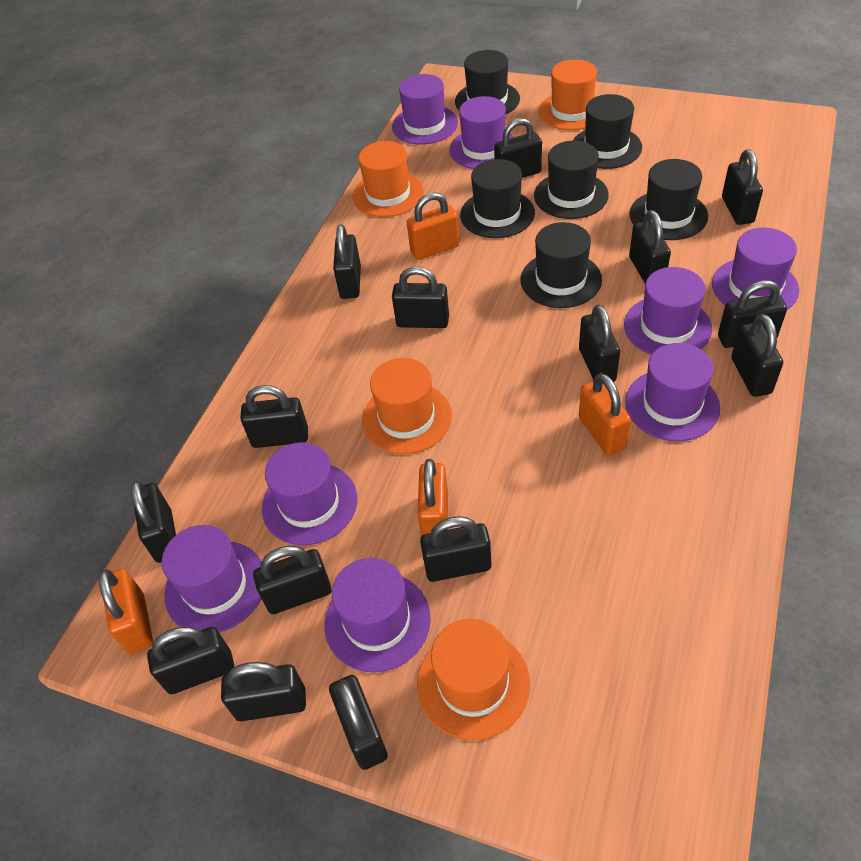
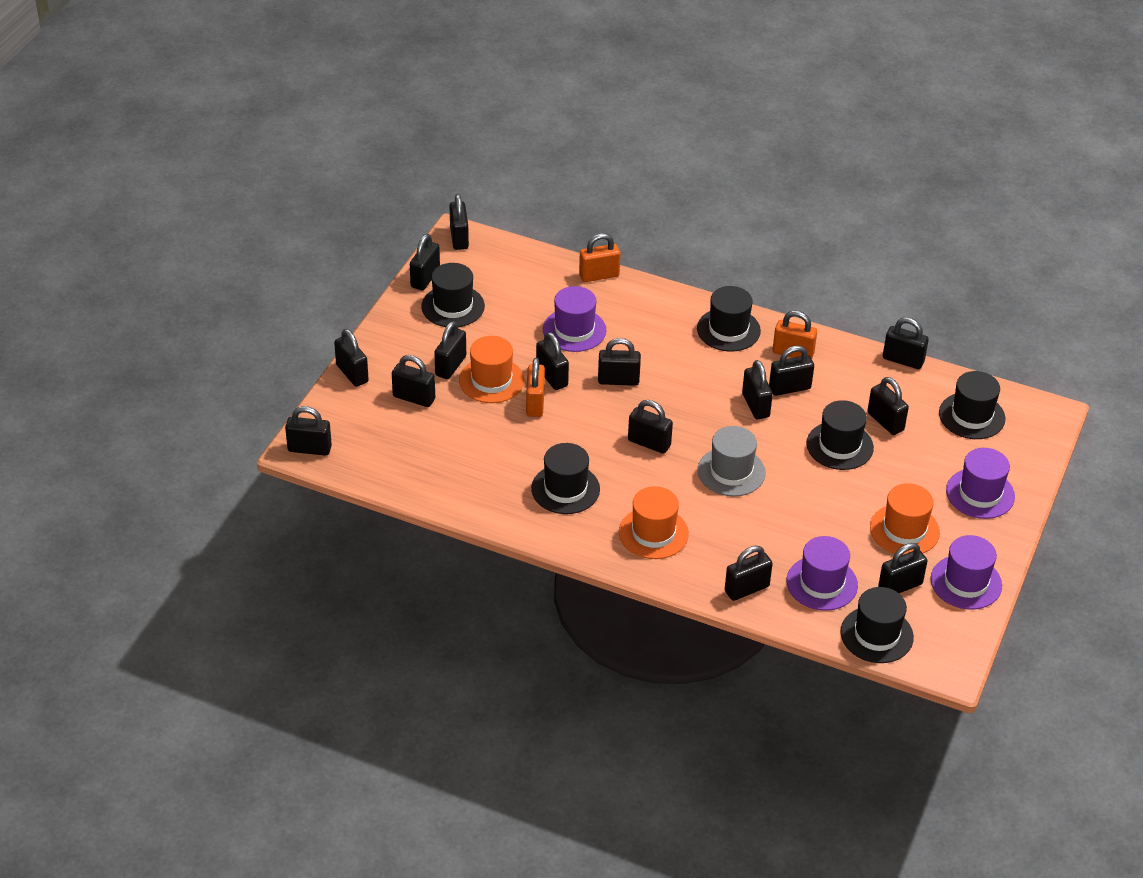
grey hat: none = 0 -> [698,426,766,496] = 1
orange hat: [353,141,424,217] [362,358,452,454] [417,619,530,740] [538,59,597,130] = 4 -> [459,336,524,403] [619,486,689,559] [870,483,940,555] = 3
orange padlock: [98,568,153,654] [407,192,460,260] [418,459,448,536] [579,373,631,456] = 4 -> [526,358,545,417] [579,233,620,282] [773,311,817,359] = 3
purple hat: [162,525,262,632] [262,442,357,545] [324,558,431,673] [392,74,458,145] [449,96,514,169] [624,267,712,355] [625,343,720,441] [712,228,799,310] = 8 -> [543,286,607,352] [786,536,858,611] [931,535,1002,609] [946,448,1015,519] = 4

